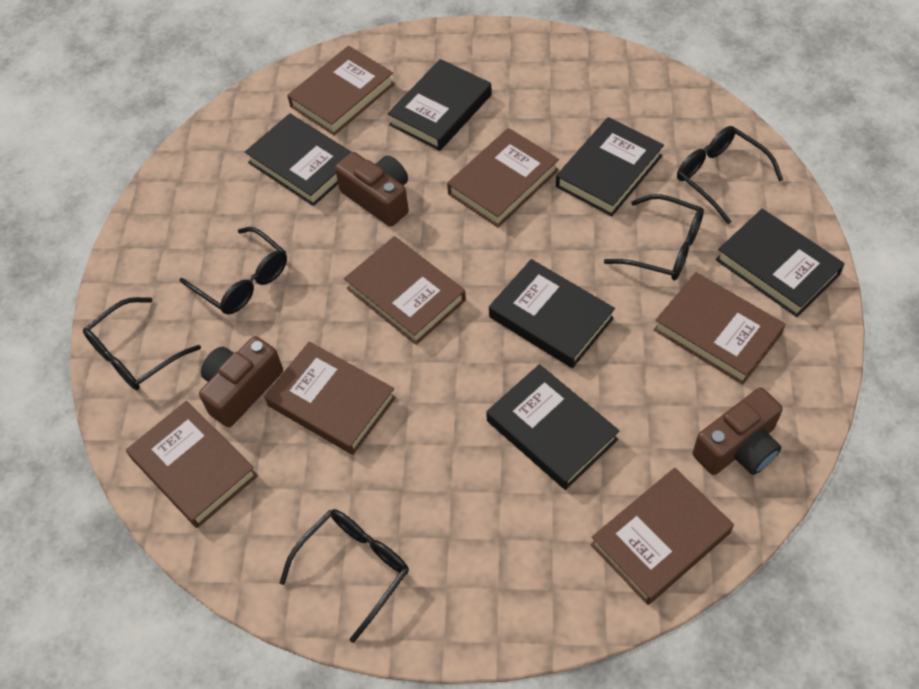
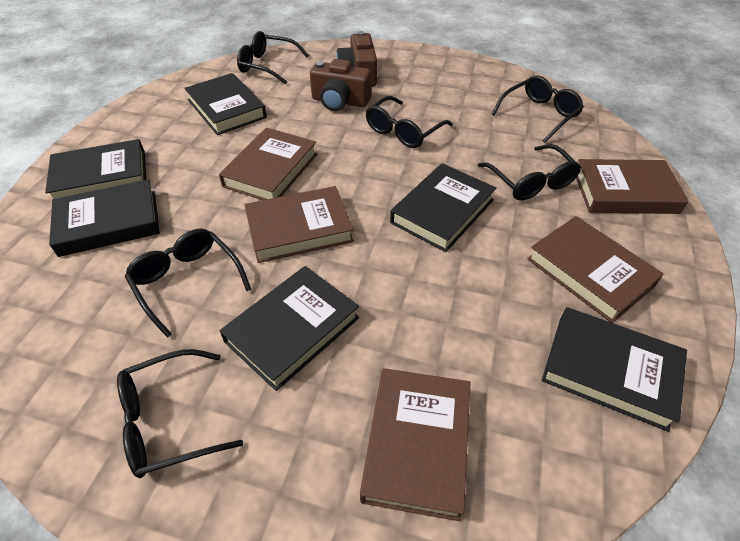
black glasses: [83,297,201,390] [179,227,287,314] [280,509,409,643] [604,194,704,281] [677,126,783,224] = 5 -> [117,349,243,478] [125,229,252,338] [237,31,309,84] [365,96,453,148] [477,144,581,201] [492,76,584,143] = 6
brown book: [126,401,258,528] [264,342,396,455] [287,46,395,135] [344,236,466,345] [447,128,559,227] [590,468,734,605] [654,272,786,385] = 7 -> [219,128,317,200] [245,186,354,263] [360,368,471,521] [527,216,663,323] [576,159,688,214] = 5
brown camera: [199,336,283,427] [335,152,409,227] [693,388,783,475] = 3 -> [310,59,371,111] [336,31,377,87] = 2

